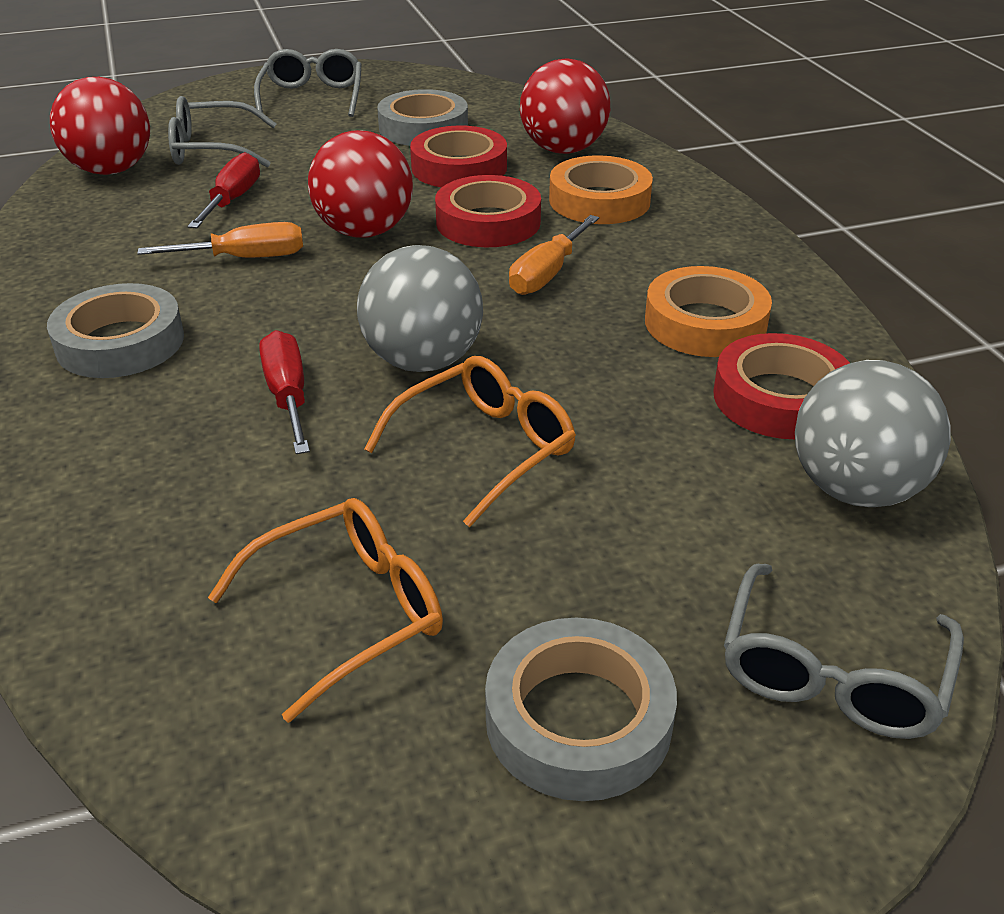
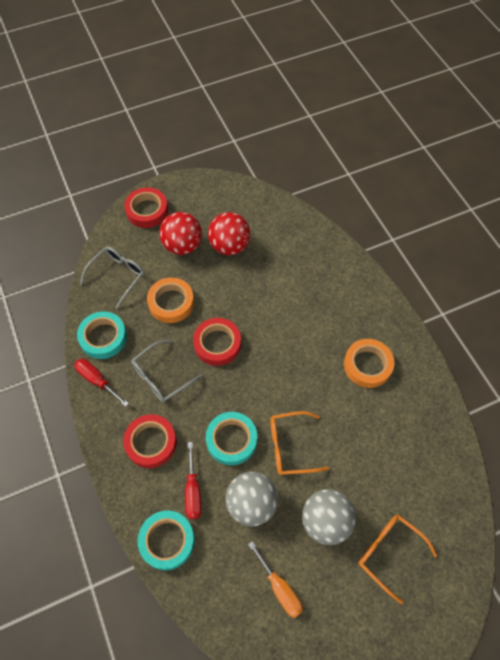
grey glasses: [168,96,276,168] [254,49,362,117] [724,564,964,739] = 3 -> [80,246,145,309] [131,340,203,403] = 2
grey tape: [47,283,184,378] [377,89,468,146] [485,618,677,801] = 3 -> none = 0
orange screwdriver: [137,222,303,258] [509,215,599,295] = 2 -> [248,541,303,618] = 1
red ball: [50,77,150,175] [308,130,413,238] [520,58,610,154] = 3 -> [159,212,202,255] [208,212,251,255] = 2
turquoise tape: none = 0 -> [77,311,127,359] [138,510,195,570] [206,412,257,465] = 3

